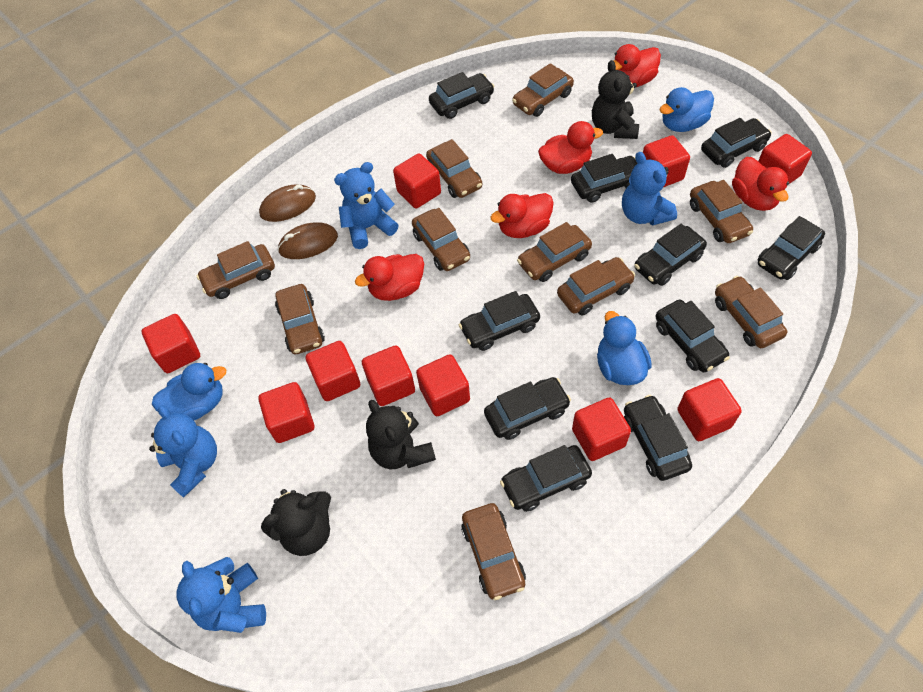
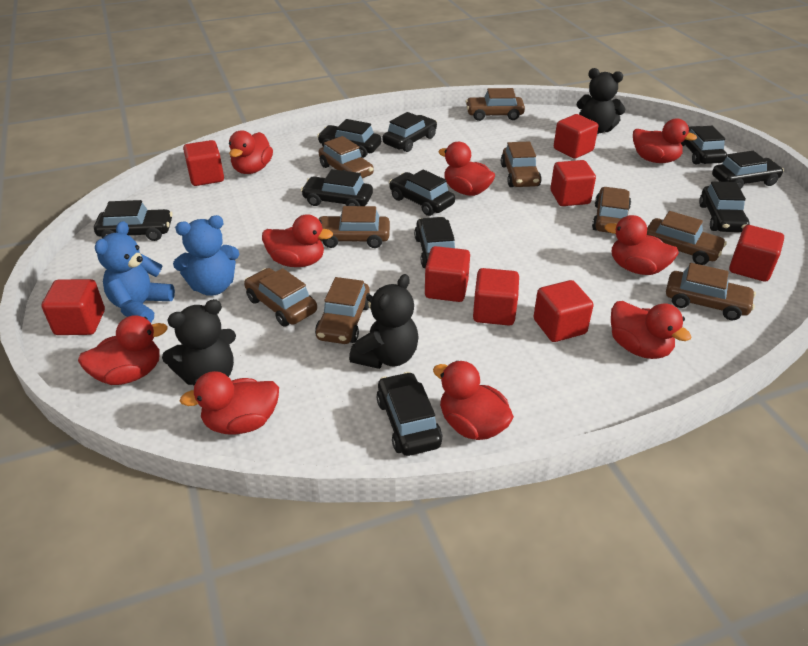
blue duck: [152,363,226,420] [597,311,652,385] [659,87,714,132] = 3 -> none = 0
blue teddy bear: [149,405,217,498] [176,557,266,633] [334,162,399,249] [622,152,677,226] = 4 -> [95,221,175,323] [173,215,239,296] = 2
brown car: [196,241,275,299] [275,284,325,354] [412,208,470,271] [426,139,482,198] [461,503,526,600] [512,63,574,117] [517,222,592,282] [557,257,635,315] [690,180,753,243] [715,276,787,348] = 10 -> [244,268,317,327] [315,277,370,344] [319,136,374,178] [319,206,390,248] [466,88,525,121] [501,141,541,187] [592,187,631,233] [647,211,727,265] [666,263,756,320] = 9
brown mouse: [259,184,316,222] [278,223,338,259] = 2 -> none = 0
red cube: [142,314,200,373] [258,382,314,443] [306,341,360,401] [362,346,415,406] [393,154,441,208] [416,355,470,416] [572,397,631,461] [643,135,690,187] [678,378,742,441] [758,134,812,184] = 10 -> [41,279,105,335] [183,140,224,186] [425,246,470,302] [473,268,519,326] [534,280,594,342] [551,160,596,206] [554,114,598,159] [729,225,784,282] = 8
red duck: [355,254,424,301] [490,193,554,238] [538,121,603,174] [613,44,661,87] [732,157,789,211] = 5 -> [78,315,168,385] [180,371,279,435] [229,131,273,174] [262,214,333,267] [433,361,514,440] [438,142,495,196] [604,215,679,275] [611,301,692,359] [633,119,697,163] = 9

